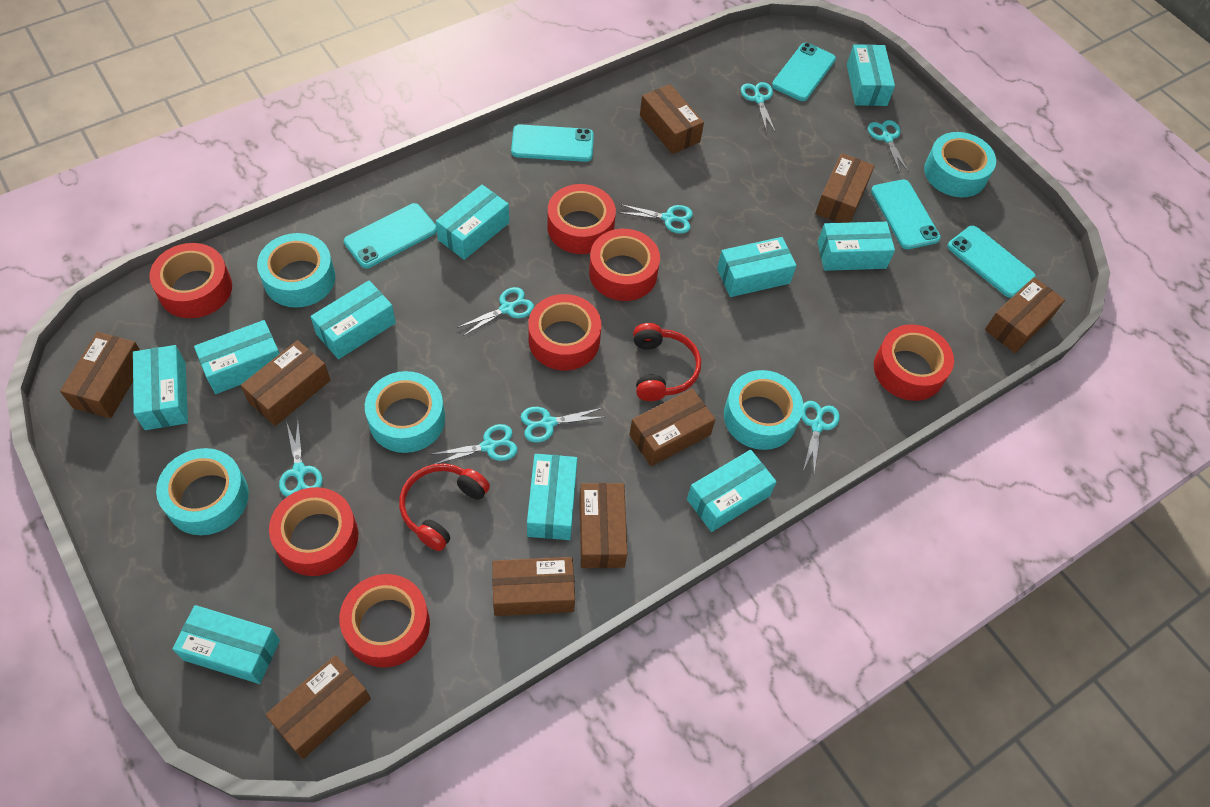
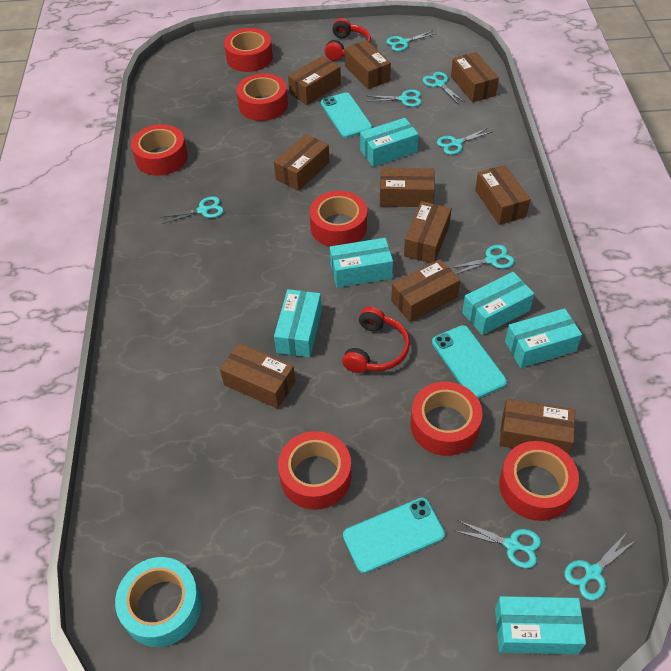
brown box: [60,332,140,419] [240,340,330,426] [265,655,371,759] [492,557,575,616] [579,483,627,568] [629,388,716,466] [640,84,704,154] [815,153,875,223] [985,277,1065,353] = 9 -> [220,343,296,409] [274,134,329,191] [288,56,341,105] [345,40,391,89] [380,168,435,207] [391,259,460,322] [404,201,451,263] [451,52,499,102] [475,165,530,225] [499,399,575,455] = 10
turquoise box: [133,345,188,430] [172,605,280,684] [194,320,280,394] [310,281,396,359] [436,185,509,260] [527,454,577,540] [687,450,777,532] [717,237,797,297] [818,222,895,271] [847,44,895,106] = 10 -> [274,289,322,357] [330,238,393,288] [360,118,419,167] [462,272,534,335] [495,596,586,654] [505,308,582,368] = 6
turquoise phone: [344,203,437,268] [511,124,594,162] [772,43,836,101] [871,179,941,249] [947,226,1036,298] = 5 -> [321,92,372,138] [343,498,445,573] [432,325,507,399] = 3
turquoise tape: [156,448,249,535] [257,233,335,308] [365,371,445,453] [724,370,803,450] [924,132,996,197] = 5 -> [115,557,202,647] = 1

